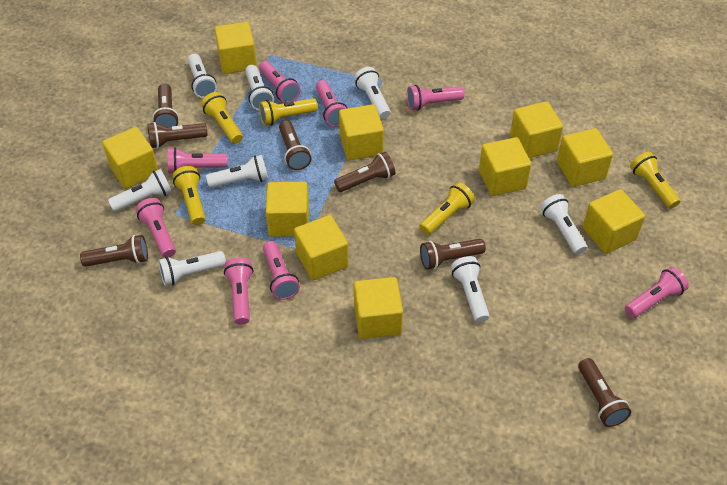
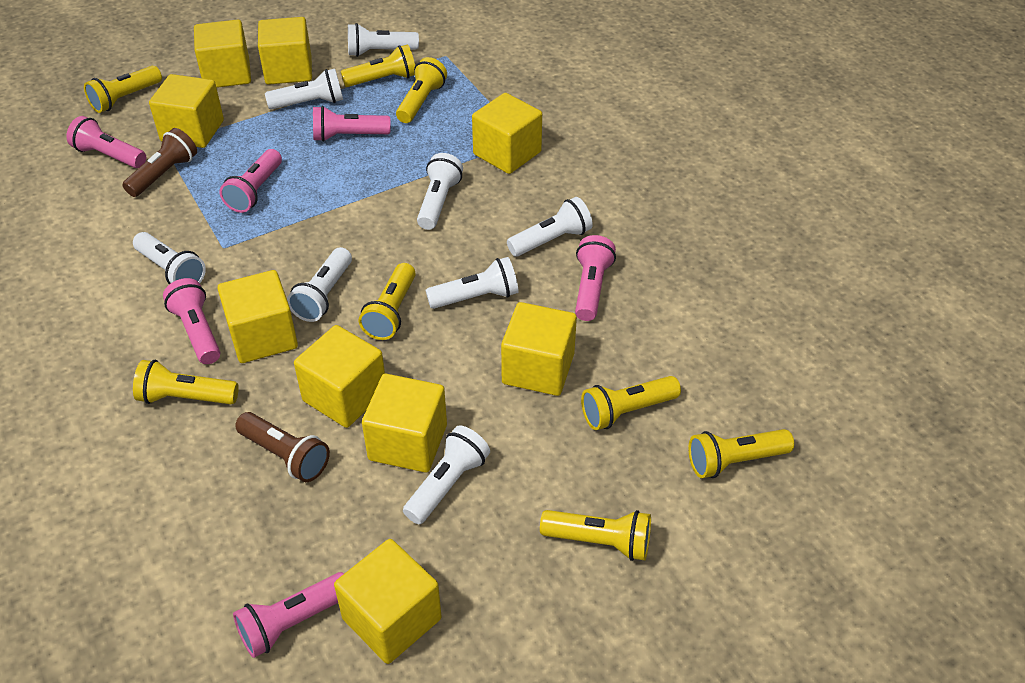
brown flashlight: [80,235,148,267] [147,122,207,148] [152,84,179,127] [279,120,311,170] [334,152,395,192] [420,239,486,270] [578,358,631,427] = 7 -> [122,128,197,197] [235,412,330,482] = 2
pink flashlight: [136,198,176,258] [168,147,228,173] [224,258,254,325] [259,61,301,103] [263,241,300,300] [316,80,347,127] [407,85,464,111] [625,267,689,318] = 8 -> [66,116,146,168] [163,278,220,364] [219,149,282,213] [233,572,344,658] [313,106,391,142] [575,235,616,321] = 6
yellow cube: [102,127,158,189] [215,22,257,74] [266,182,309,237] [294,215,349,281] [339,104,384,161] [354,277,403,339] [479,137,531,196] [510,101,563,158] [557,128,613,187] [582,189,645,254] = 10 -> [149,74,224,148] [194,20,251,88] [217,270,298,363] [258,17,312,85] [294,325,385,428] [334,539,442,664] [362,374,447,473] [472,93,542,174] [501,302,577,396] = 9
yellow flashlight: [173,166,205,225] [201,92,243,144] [259,98,318,126] [419,182,475,235] [630,152,680,209] = 5 -> [84,66,162,113] [133,360,239,404] [341,44,415,87] [359,263,416,340] [396,57,447,123] [540,510,651,561] [581,376,681,430] [688,429,794,478] = 8

